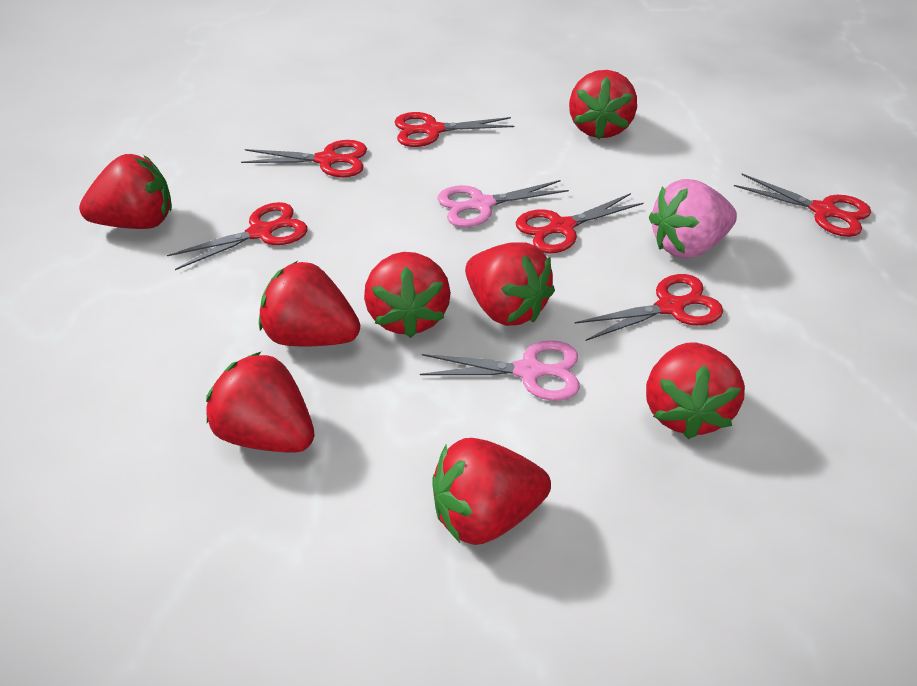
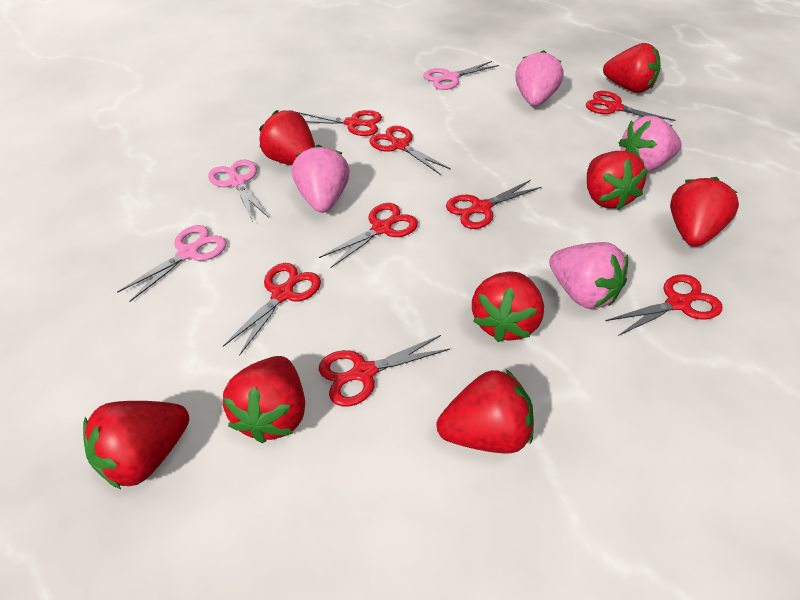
pink scissors: [420,340,580,401] [437,180,569,227] = 2 -> [117,225,227,302] [208,160,269,222] [423,61,499,90] = 3
pink strawberry: [649,179,737,259] = 1 -> [292,144,350,213] [515,50,564,106] [549,242,628,309] [619,116,682,171] = 4
red scissors: [167,202,308,270] [241,140,367,177] [395,112,514,147] [516,193,644,253] [575,274,723,341] [734,174,871,237] = 6 -> [223,263,321,356] [297,110,382,136] [319,203,418,268] [319,335,450,406] [370,126,451,174] [446,180,541,229] [586,91,676,126] [606,274,723,336] = 8

